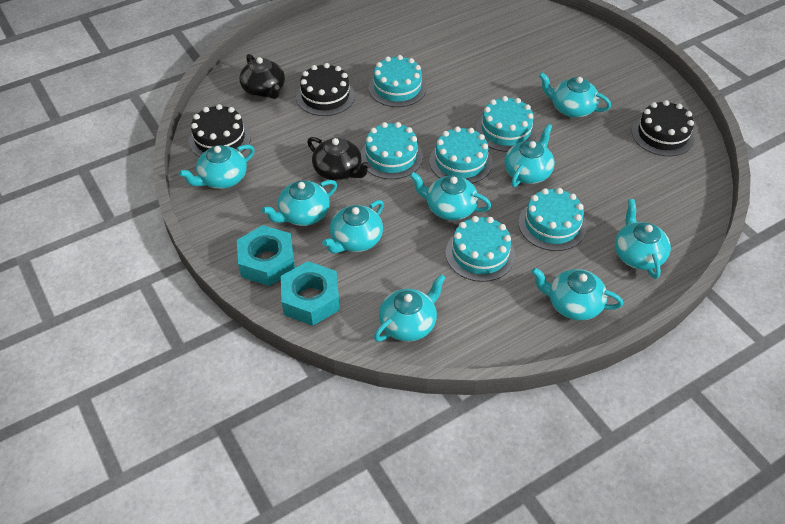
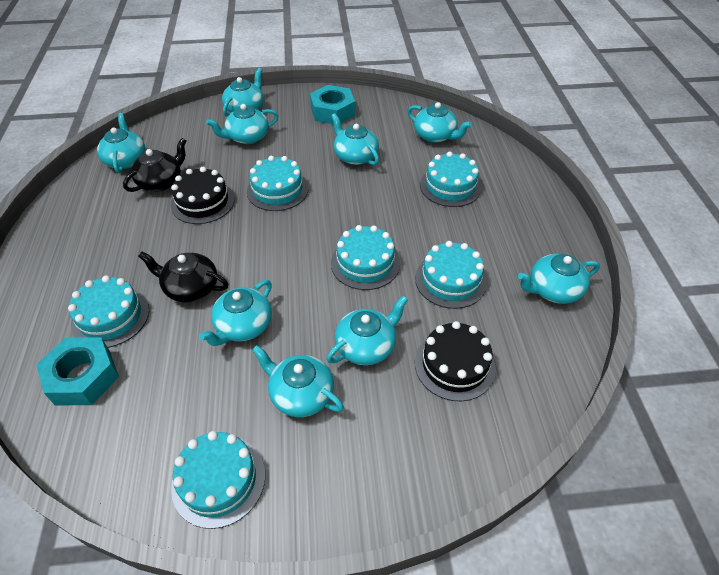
black cake: [189,104,251,157] [296,63,355,116] [632,100,694,156] = 3 -> [171,167,235,224] [415,321,496,401] = 2

